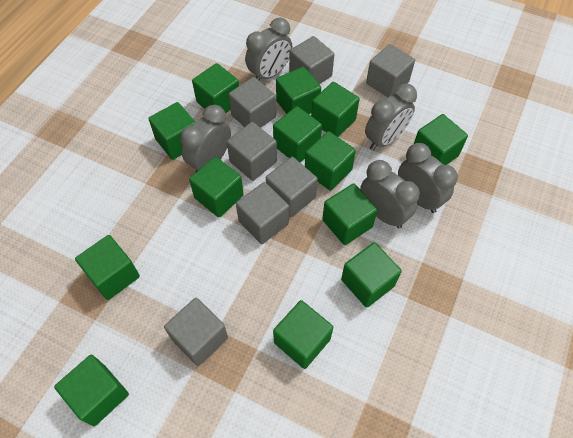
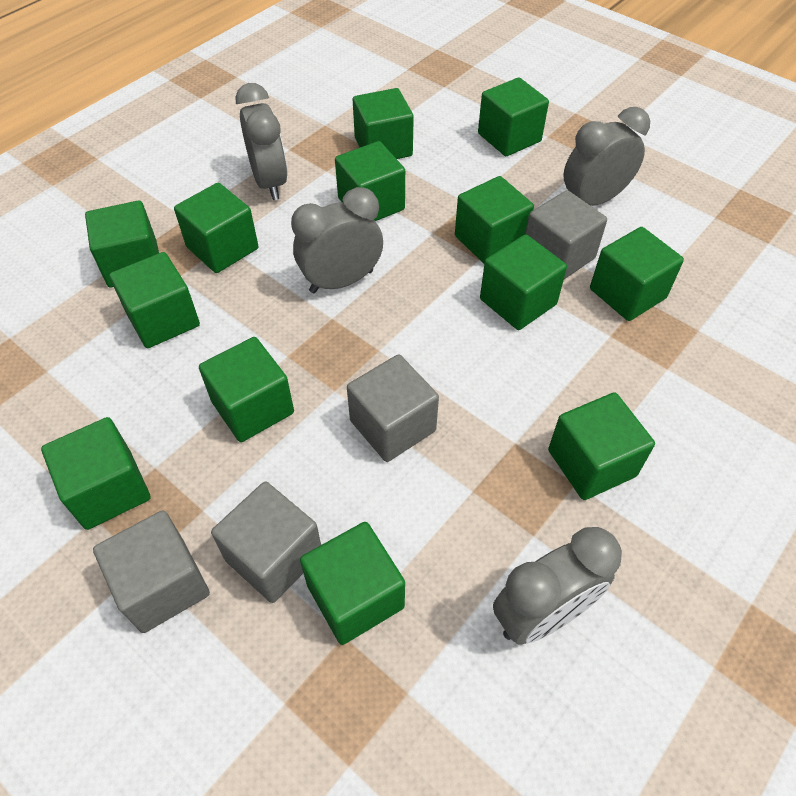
grey clock: [180,105,231,173] [245,18,292,80] [360,160,420,229] [365,84,417,150] [398,143,458,213] = 5 -> [235,83,288,200] [291,187,383,293] [493,527,622,645] [563,107,650,206] = 4
grey cube: [164,298,228,366] [227,122,277,181] [229,77,276,128] [236,182,289,244] [266,157,318,218] [289,36,334,84] [366,44,415,97] = 7 -> [93,510,210,633] [211,482,321,603] [347,354,439,462] [525,190,607,279] = 4

